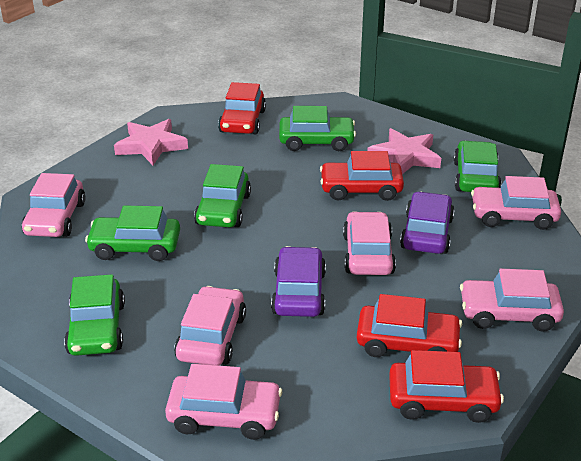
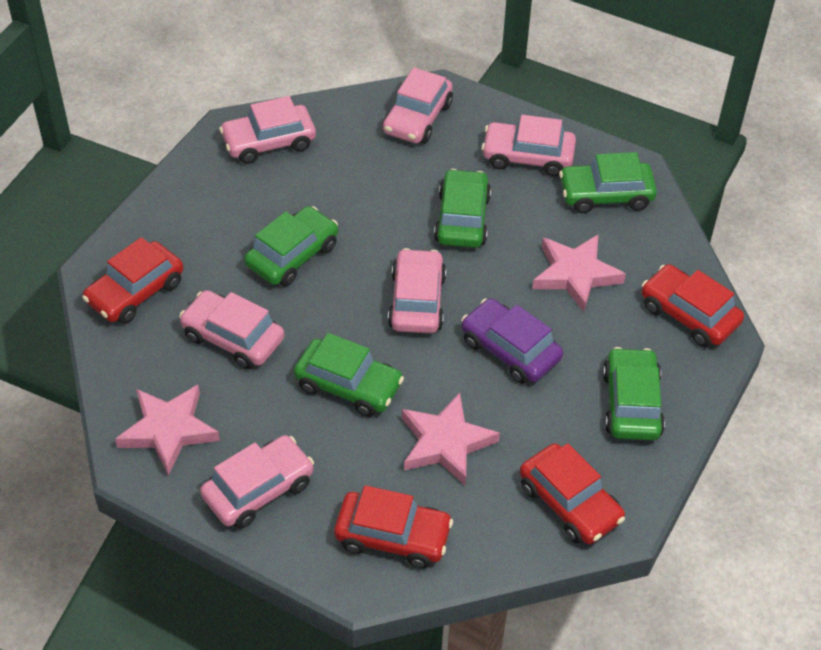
pink star: [114,119,188,165] [367,128,441,174] = 2 -> [115,385,220,476] [402,393,500,485] [532,234,626,312] = 3
purple car: [271,246,326,317] [400,191,454,254] = 2 -> [461,298,563,384] = 1

